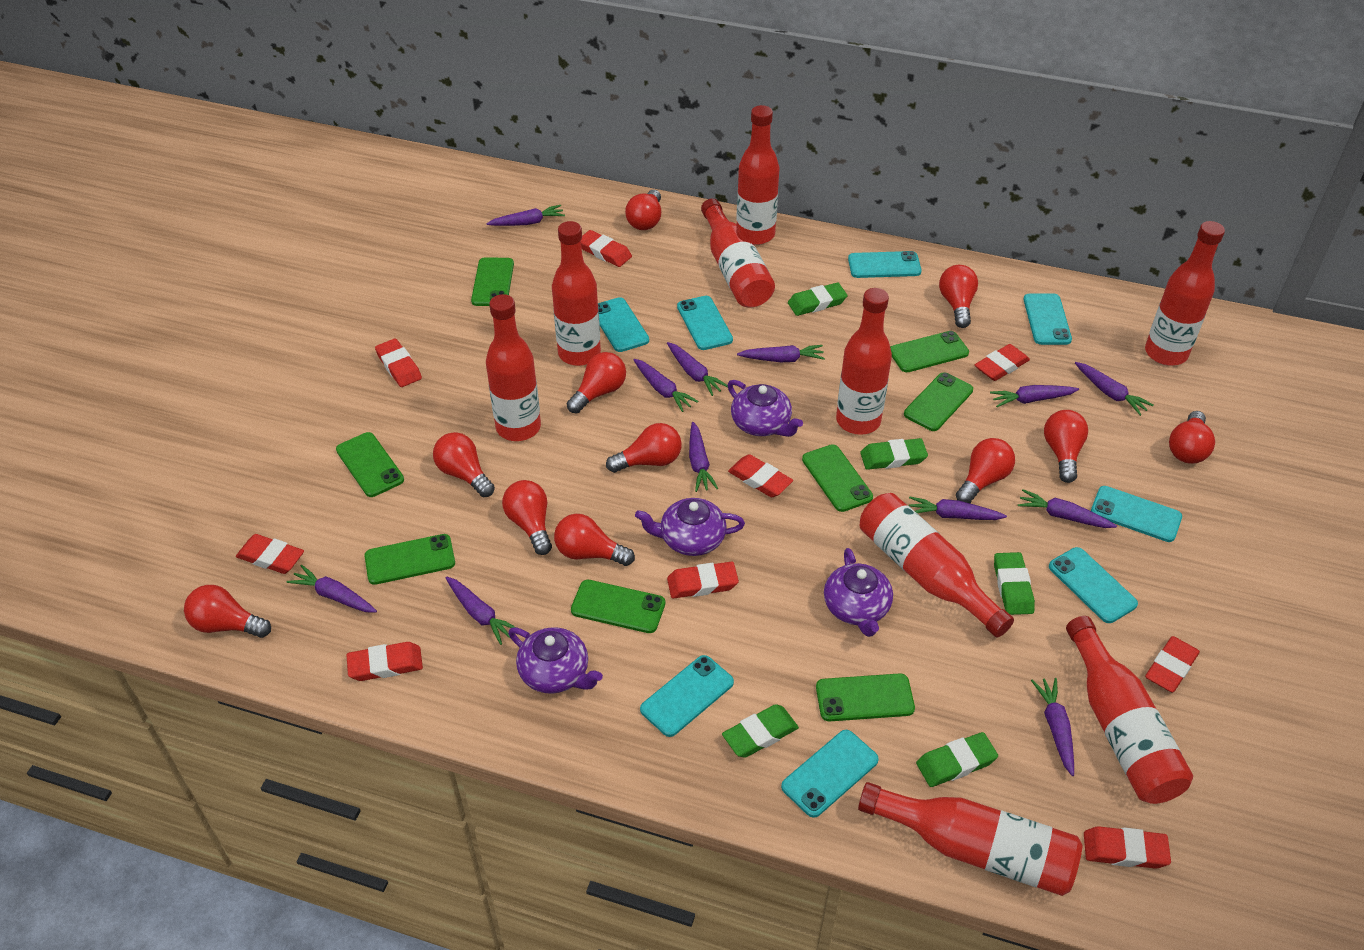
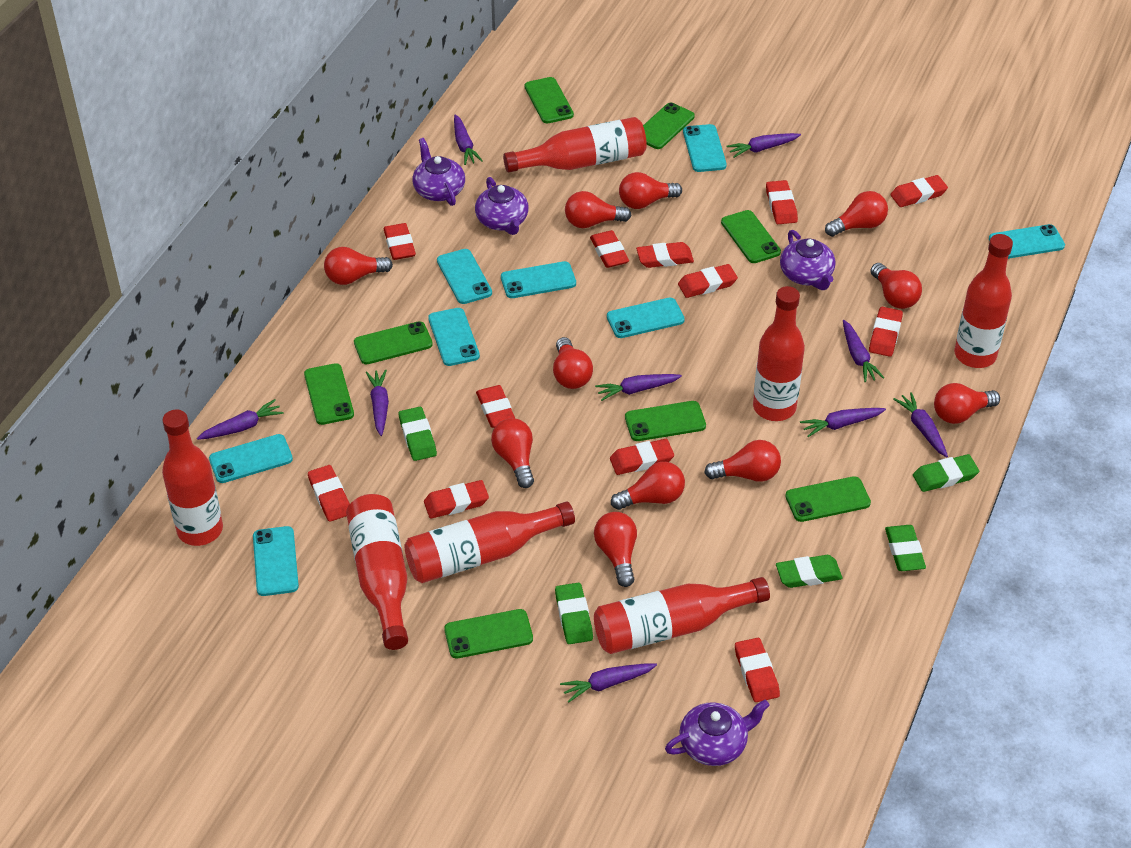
purple carrot: [287,565,377,613] [446,577,515,645] [486,205,565,226] [633,359,698,412] [667,342,728,396] [689,422,718,492] [737,345,825,362] [909,496,1007,520] [990,385,1079,407] [1018,489,1117,528] [1031,678,1074,776] [1075,362,1153,416] = 12 -> [197,399,284,440] [366,369,389,436] [454,114,483,165] [560,663,657,703] [595,374,682,401] [726,133,801,158] [800,408,886,437] [843,320,884,382] [893,392,948,457] = 9
red bottle: [486,294,541,441] [552,221,601,366] [701,198,775,308] [736,105,779,245] [836,288,892,435] [858,782,1082,896] [860,493,1014,637] [1066,616,1193,804] [1145,221,1225,366] = 9 -> [162,409,223,546] [346,494,408,650] [405,502,575,583] [503,117,647,173] [594,577,770,654] [753,286,805,421] [954,234,1013,368] = 7
red eraser: [236,534,304,574] [346,642,423,681] [375,338,422,387] [581,230,632,267] [667,561,739,599] [728,454,793,497] [975,344,1030,381] [1084,826,1171,869] [1145,636,1200,692] = 9 -> [308,465,350,522] [384,223,416,260] [424,480,489,519] [476,385,515,428] [590,230,629,268] [610,439,674,475] [636,242,694,268] [678,264,738,298] [735,638,780,702] [766,180,798,224] [869,307,903,357] [890,175,948,207] = 12

